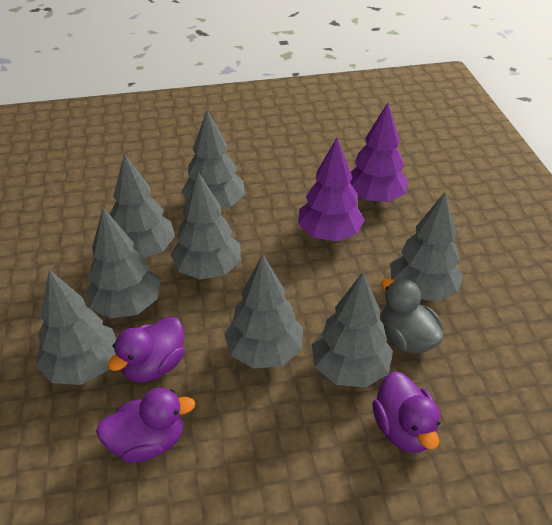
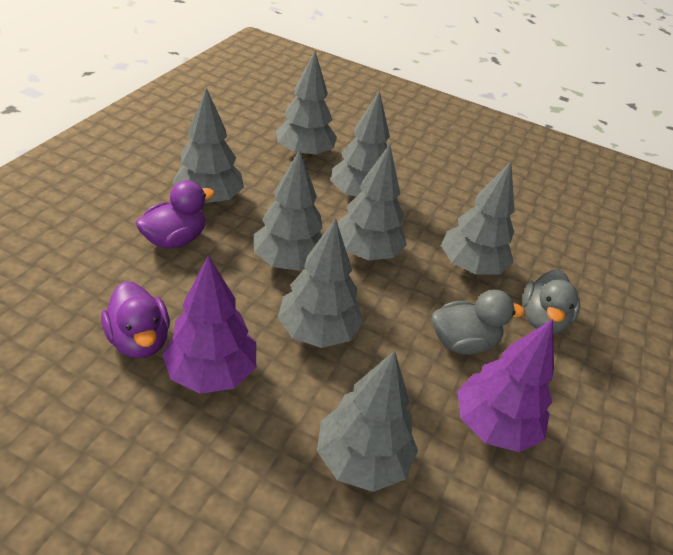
grey duck: [381,278,443,353] = 1 -> [432,290,525,355] [522,270,580,334] = 2
purple duck: [96,388,195,462] [107,317,185,382] [372,371,441,453] = 3 -> [101,281,170,358] [136,180,215,249] = 2

